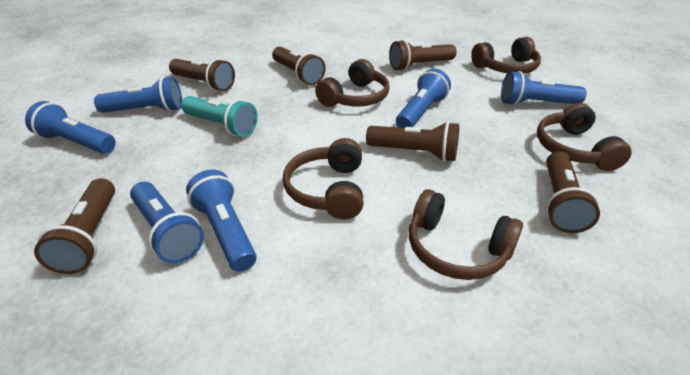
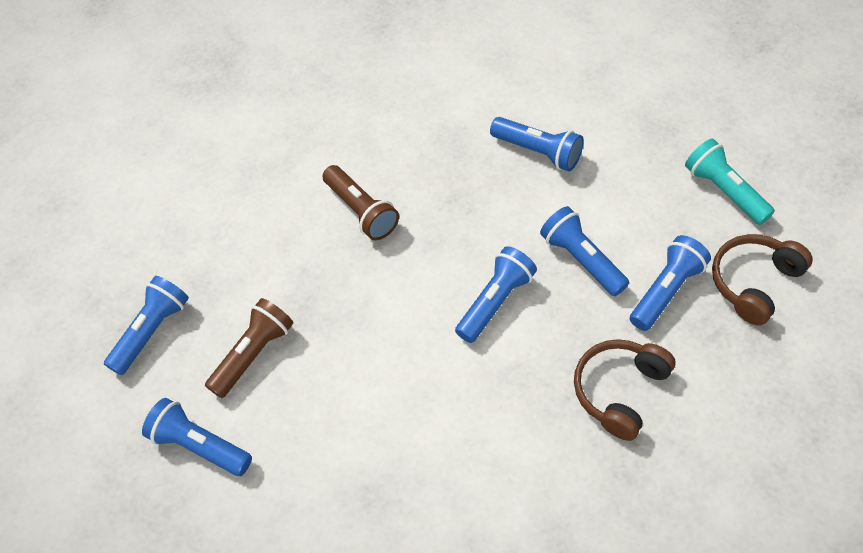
brown flashlight: [34,178,115,274] [169,58,235,91] [272,47,325,85] [366,121,459,162] [389,40,456,71] [546,151,600,233] = 6 -> [205,298,293,398] [323,165,399,240] = 2
brown headphones: [283,138,363,220] [315,59,390,107] [409,189,523,280] [471,37,541,74] [537,103,632,171] = 5 -> [574,339,676,441] [712,234,813,326] = 2

